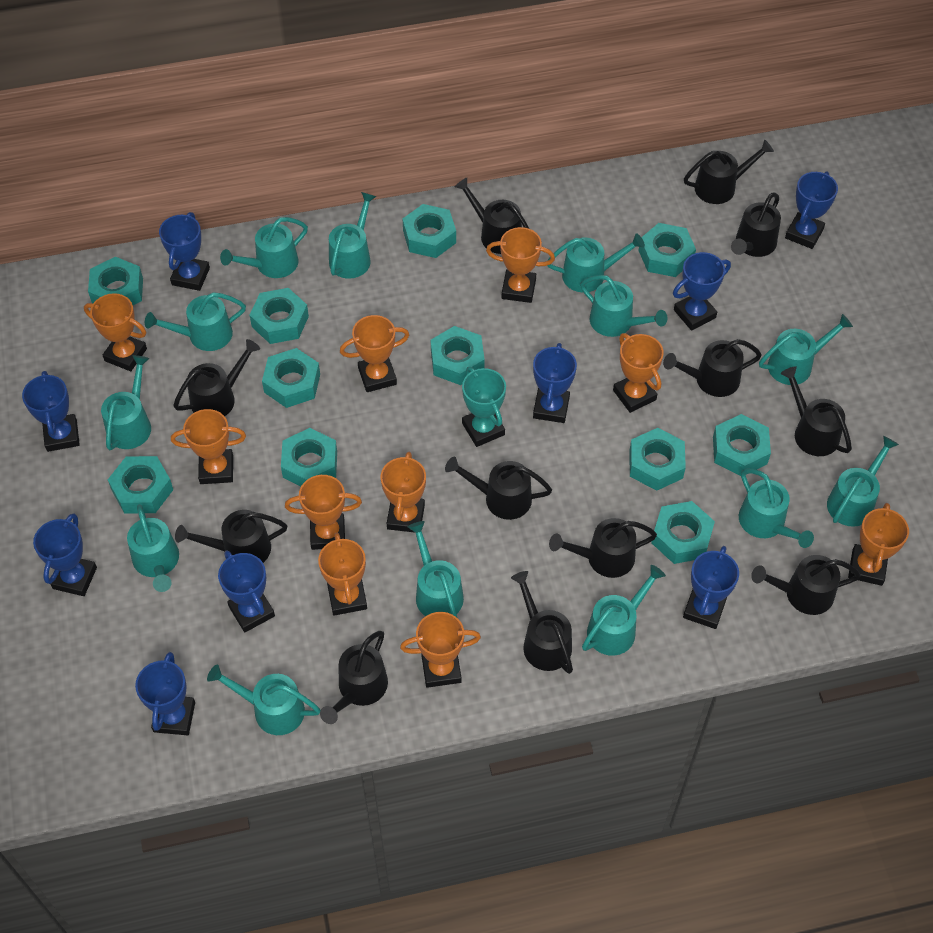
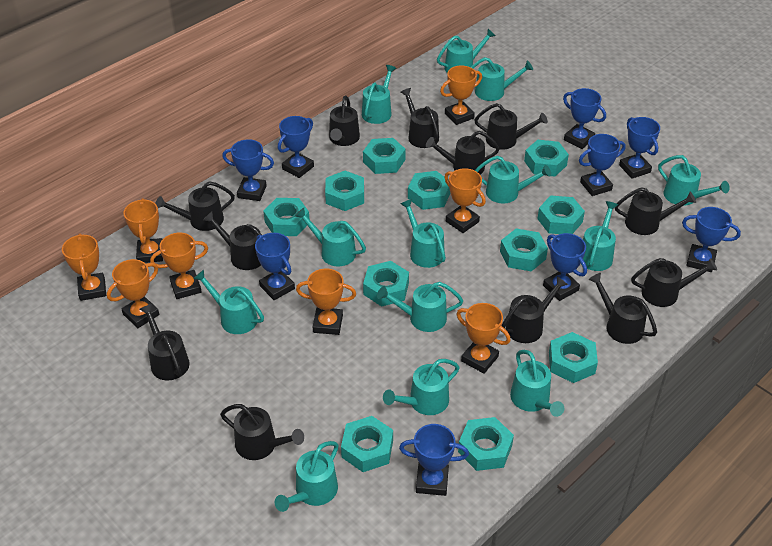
orange trophy: [84,293,147,371] [171,409,246,484] [285,475,362,550] [318,533,367,616] [340,315,409,392] [380,452,426,533] [400,612,481,688] [486,227,555,303] [613,333,664,413] [848,503,909,586] = 10 -> [62,233,106,301] [107,259,159,328] [123,198,163,263] [150,233,208,299] [296,268,356,335] [440,66,482,125] [444,168,486,233] [457,303,511,374] = 8
turquoise trophy: [462,367,506,447] = 1 -> none = 0

